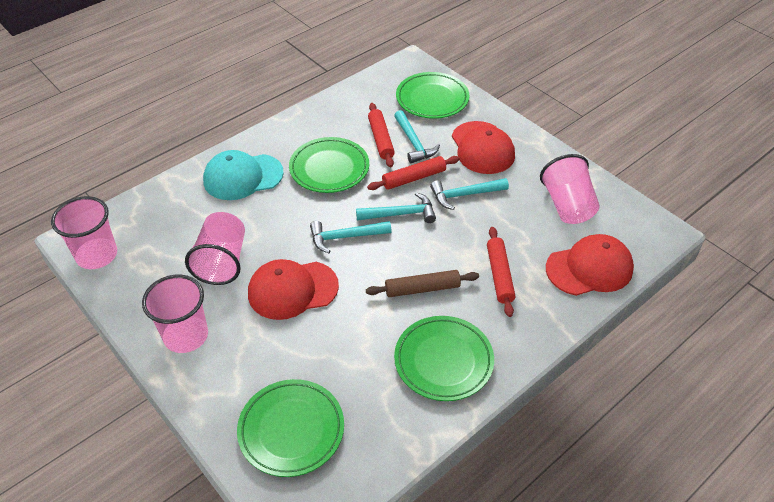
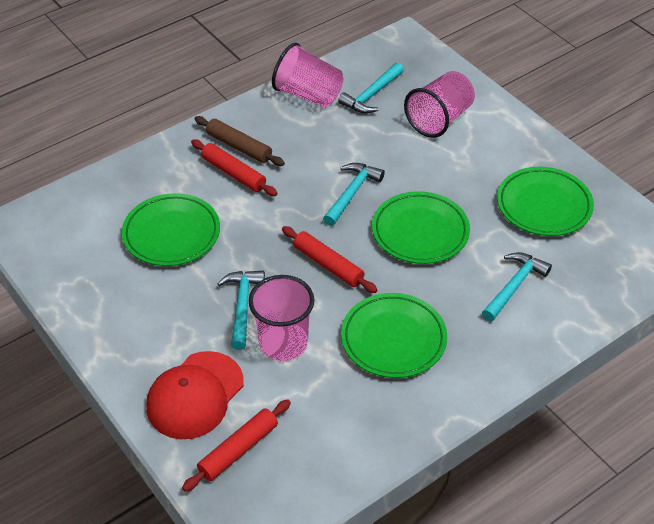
pink cup: [51,196,117,269] [142,275,208,353] [185,212,245,285] [540,154,600,224] = 4 -> [249,275,314,361] [272,43,343,108] [404,71,475,138] = 3
red cap: [248,259,339,320] [452,121,515,174] [546,234,634,296] = 3 -> [146,351,244,439] = 1
turquoise cap: [203,150,284,200] = 1 -> none = 0

